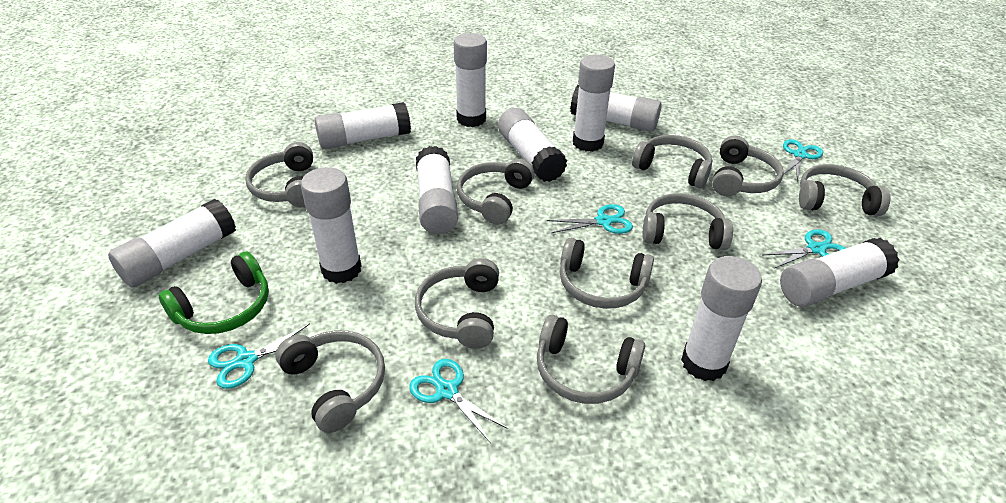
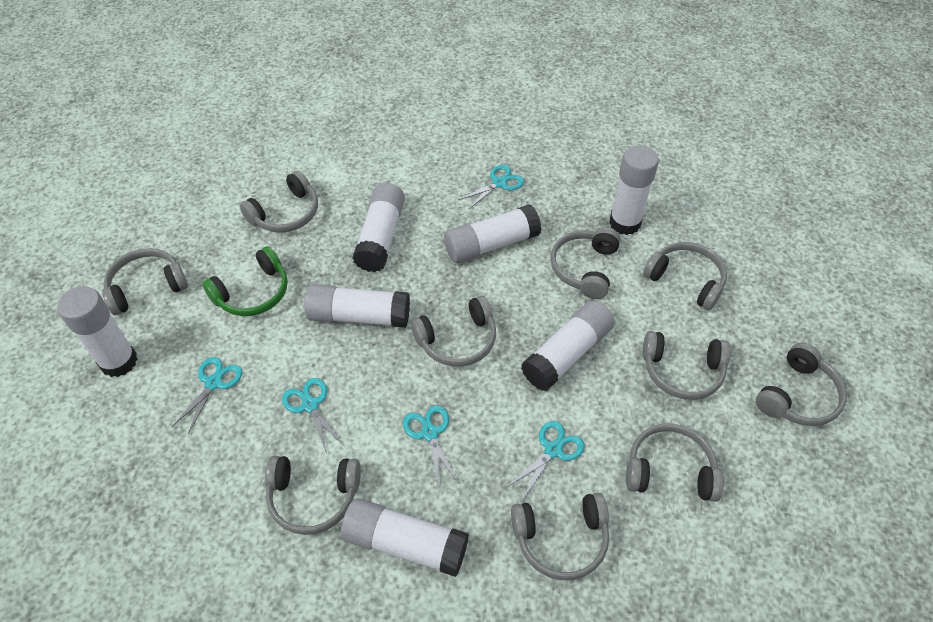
white glue stick: [108,199,236,287] [301,167,361,284] [315,102,411,149] [416,146,458,234] [454,33,487,127] [498,108,567,182] [570,85,662,132] [573,54,615,152] [681,256,762,381] [780,238,899,307] = 10 -> [57,286,137,377] [304,284,410,328] [341,498,469,577] [352,183,405,272] [444,205,541,263] [521,301,614,391] [609,145,659,235] = 7

